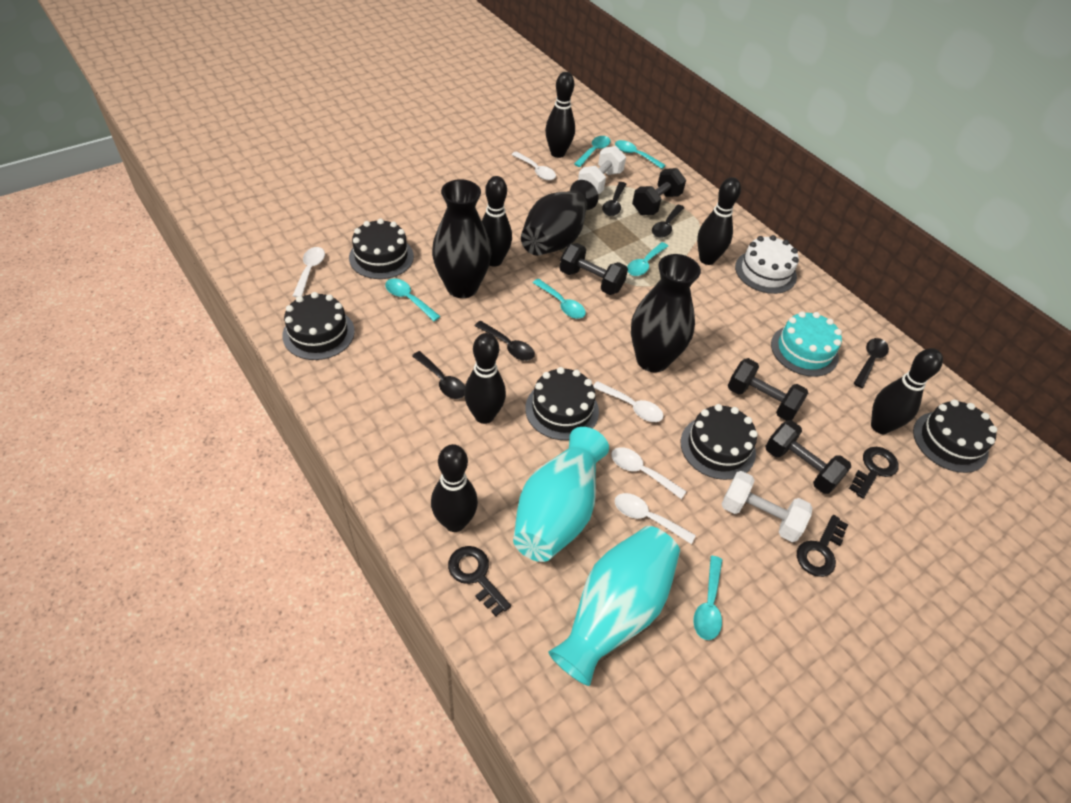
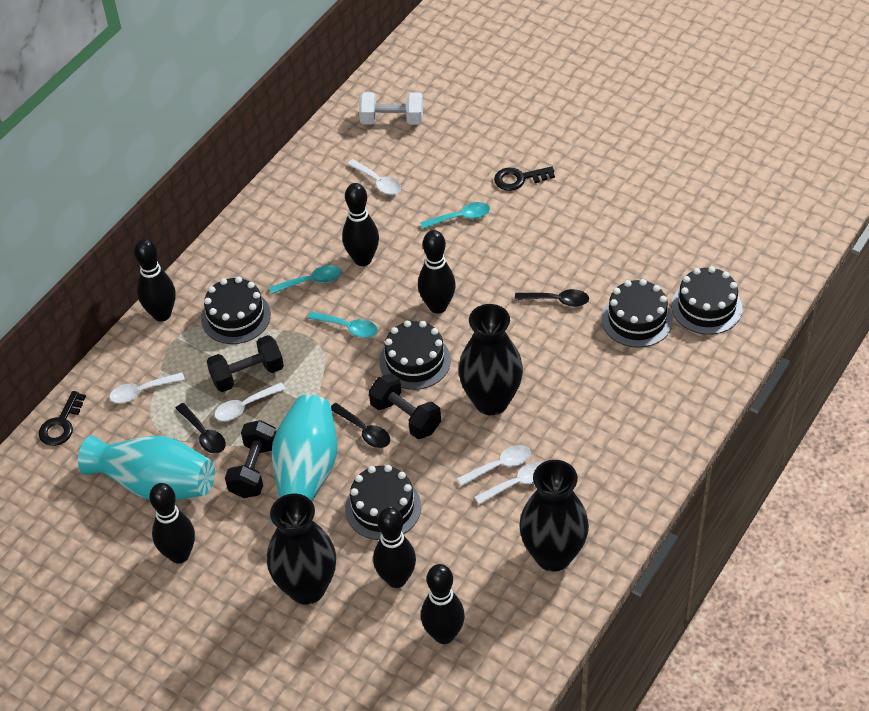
black dumbbell: [560,243,628,295] [632,168,686,215] [728,358,808,421] [765,420,851,494] = 4 -> [207,335,284,392] [225,420,277,498] [369,373,441,439] = 3
black key: [448,546,511,617] [797,515,848,577] [849,447,899,499] = 3 -> [39,391,86,446] [494,167,555,191] = 2
black spoon: [412,351,465,399] [475,321,535,361] [602,182,626,216] [652,205,684,238] [853,338,889,388] = 5 -> [175,403,226,454] [331,403,390,448] [515,289,589,307] = 3
turquoise cake: [771,311,842,377] = 1 -> none = 0
turquoise spoon: [385,278,441,321] [533,279,586,319] [574,136,611,167] [615,140,666,169] [627,242,668,276] [693,556,723,640] = 6 -> [269,265,341,294] [308,311,378,338] [421,202,490,229] = 3
white cake: [735,235,799,294] = 1 -> none = 0
white dumbbell: [578,146,626,194] [721,471,812,542] = 2 -> [359,92,423,125] = 1

